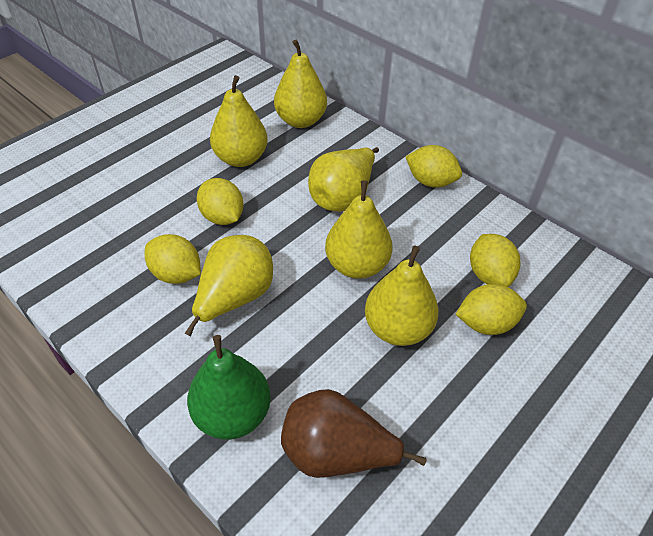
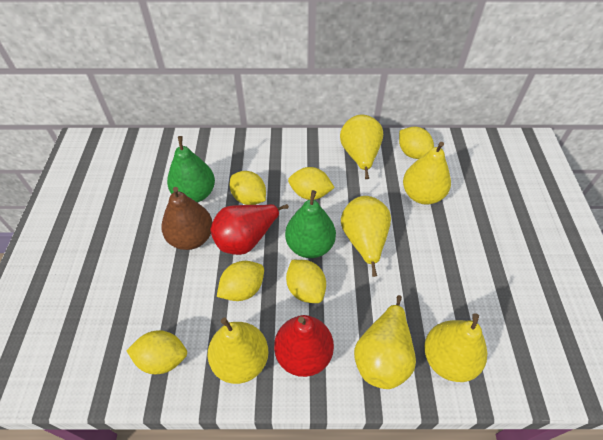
green pear: [187,335,271,440] = 1 -> [167,136,215,203] [285,190,336,258] = 2
red pear: none = 0 -> [210,204,289,255] [274,315,334,377] = 2
yellow lemon: [145,234,201,284] [197,178,244,225] [406,145,462,187] [456,284,527,335] [470,234,520,287] = 5 -> [126,330,187,374] [217,261,264,301] [230,171,266,205] [286,260,326,303] [288,167,335,200] [399,127,434,159] = 6

